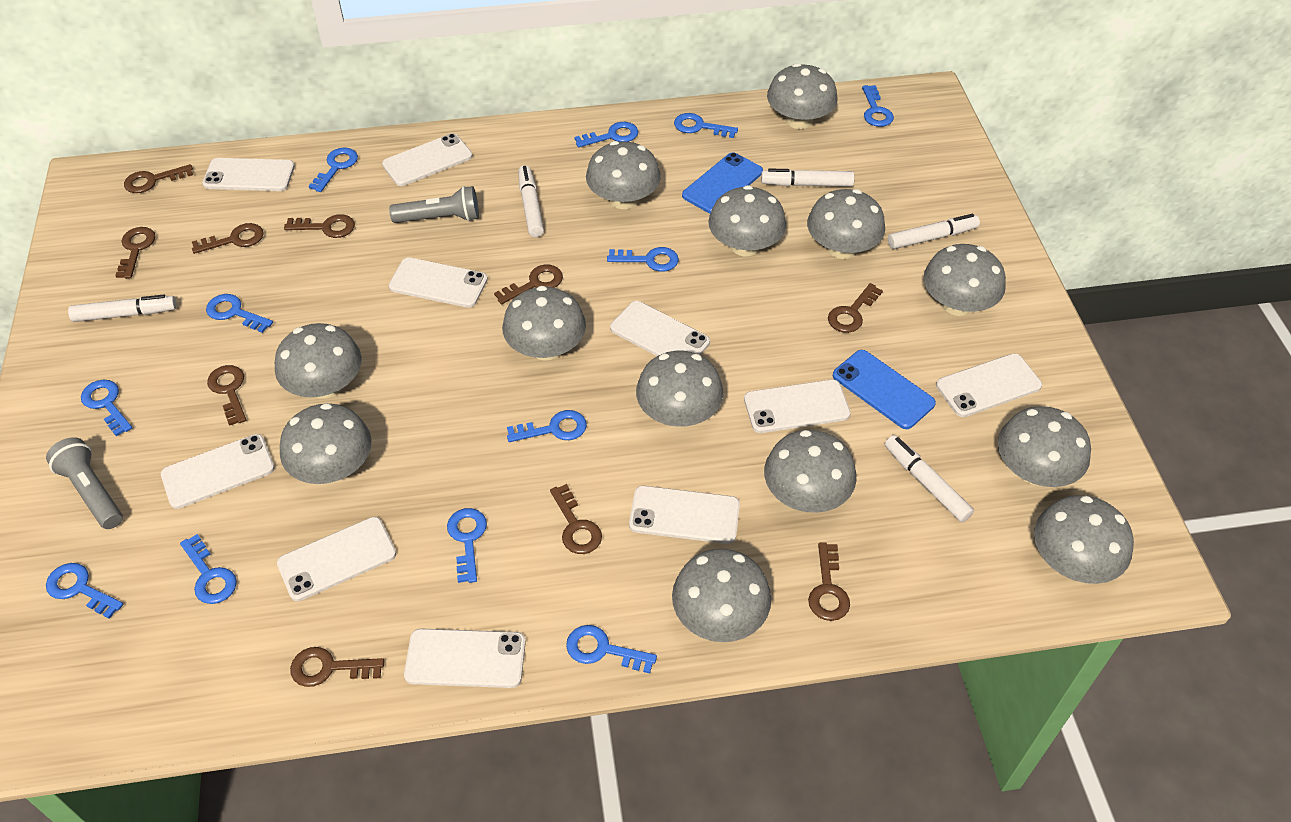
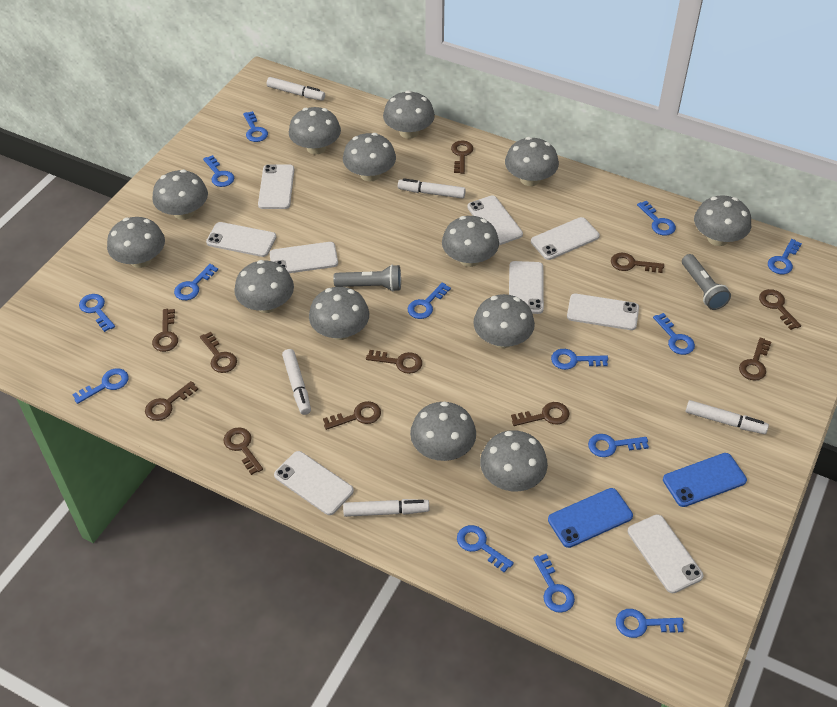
blue key: [46,563,123,619] [81,379,132,436] [180,534,237,604] [206,294,273,333] [309,148,358,192] [447,508,487,583] [507,410,587,442] [566,625,657,673] [575,122,638,148] [607,247,679,272] [674,113,738,138] [862,85,894,127] = 12 -> [72,368,129,404] [79,294,115,332] [174,264,218,300] [203,155,234,187] [243,111,268,142] [408,282,451,319] [457,525,514,572] [533,554,575,613] [551,349,608,370] [588,434,649,457] [616,609,684,638] [637,201,676,236] [653,313,695,355] [768,239,802,274] = 14
brown key: [115,227,156,279] [124,164,193,193] [192,223,264,254] [207,365,246,426] [284,214,355,238] [290,647,384,687] [494,265,563,304] [550,484,602,554] [808,542,850,621] [828,283,883,333] = 10 -> [145,381,198,421] [152,309,178,352] [200,332,237,373] [223,427,263,475] [323,401,381,430] [366,350,422,374] [451,140,473,174] [511,402,569,426] [611,253,664,273] [739,337,771,381] [759,289,801,330] = 11
white phone: [161,434,275,509] [202,158,295,191] [277,517,396,601] [382,133,472,186] [389,257,488,308] [404,629,526,688] [610,301,710,356] [629,486,740,544] [744,379,851,433] [936,353,1042,417] = 10 -> [206,222,276,257] [258,164,294,209] [269,242,338,273] [274,451,354,515] [467,196,523,245] [509,261,544,314] [531,217,600,260] [567,294,639,330] [628,514,703,593] = 9

